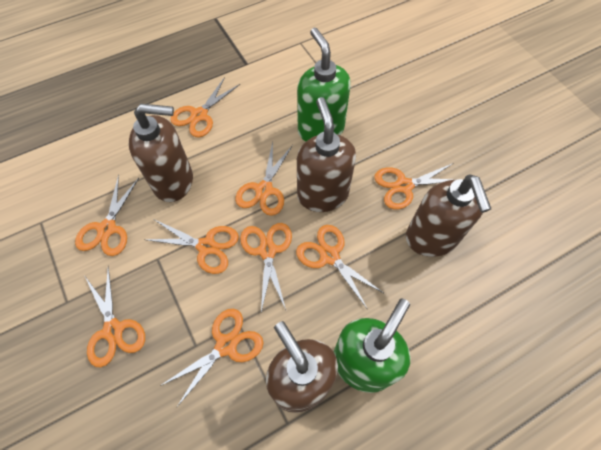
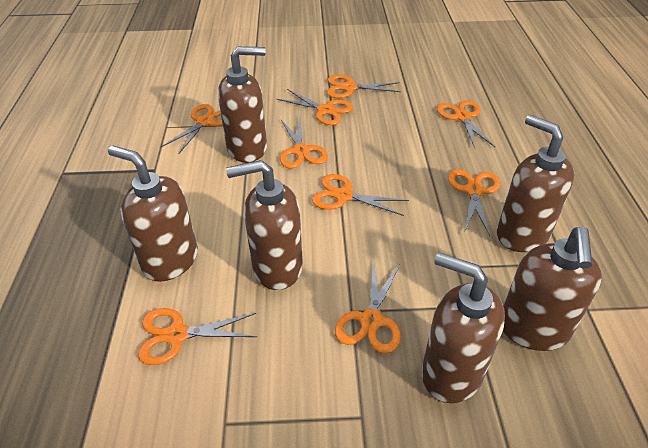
brown soap dispenser: [129,104,193,202] [266,321,338,413] [297,97,356,212] [406,174,491,257] = 4 -> [108,146,198,282] [218,46,267,163] [226,160,303,290] [422,252,505,403] [497,115,574,252] [503,227,602,351] = 6
green soap dispenser: [297,28,351,142] [334,299,410,393] = 2 -> none = 0

